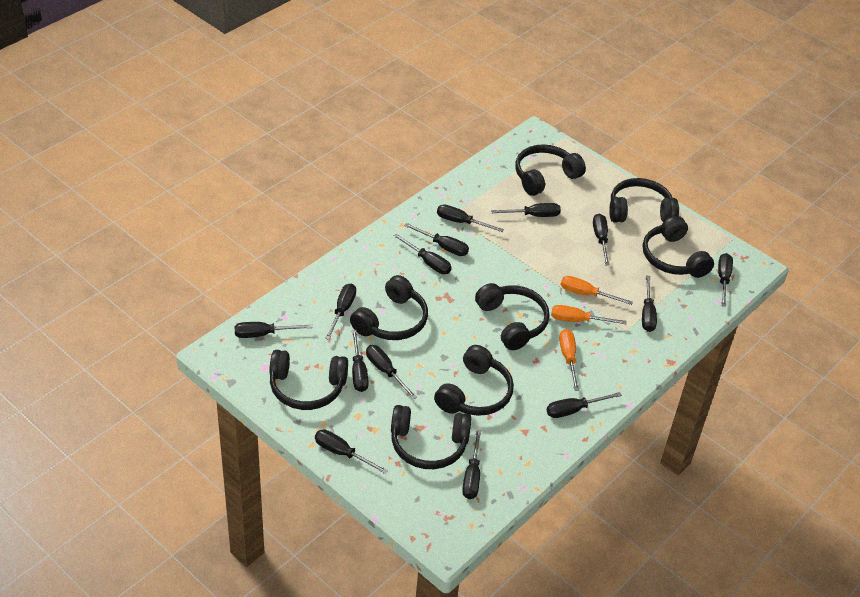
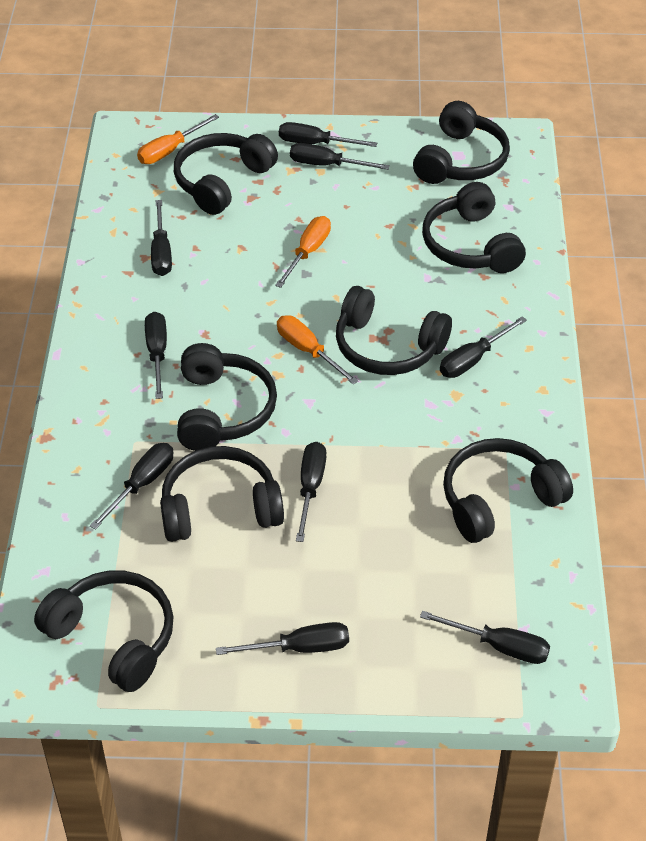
black screwdriver: [235,322,312,338] [315,429,388,474] [325,283,356,340] [352,330,369,392] [366,345,417,400] [394,234,451,274] [404,223,469,256] [437,204,504,232] [462,429,481,499] [491,203,561,217] [547,392,622,418] [593,213,610,266] [642,276,657,332] [718,253,733,307] = 14 -> [90,443,173,530] [145,312,167,399] [151,200,172,276] [216,622,349,655] [279,122,377,147] [290,143,390,170] [296,442,326,542] [420,611,550,664] [440,316,527,378] = 9

